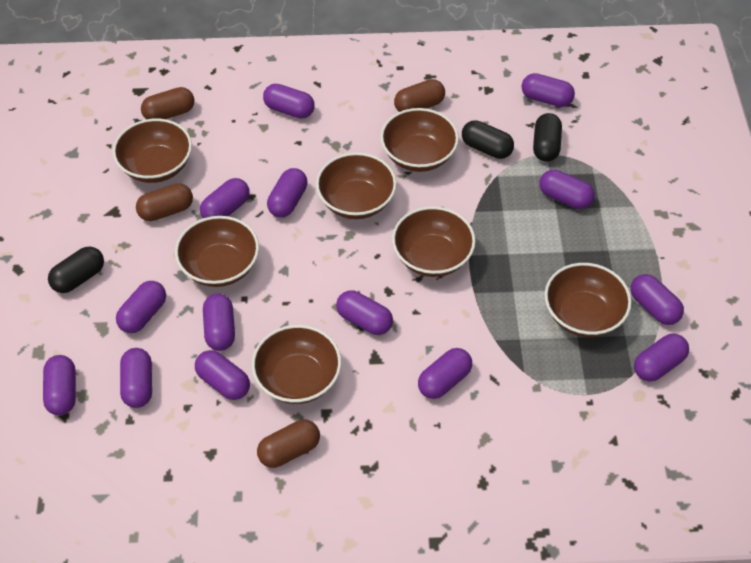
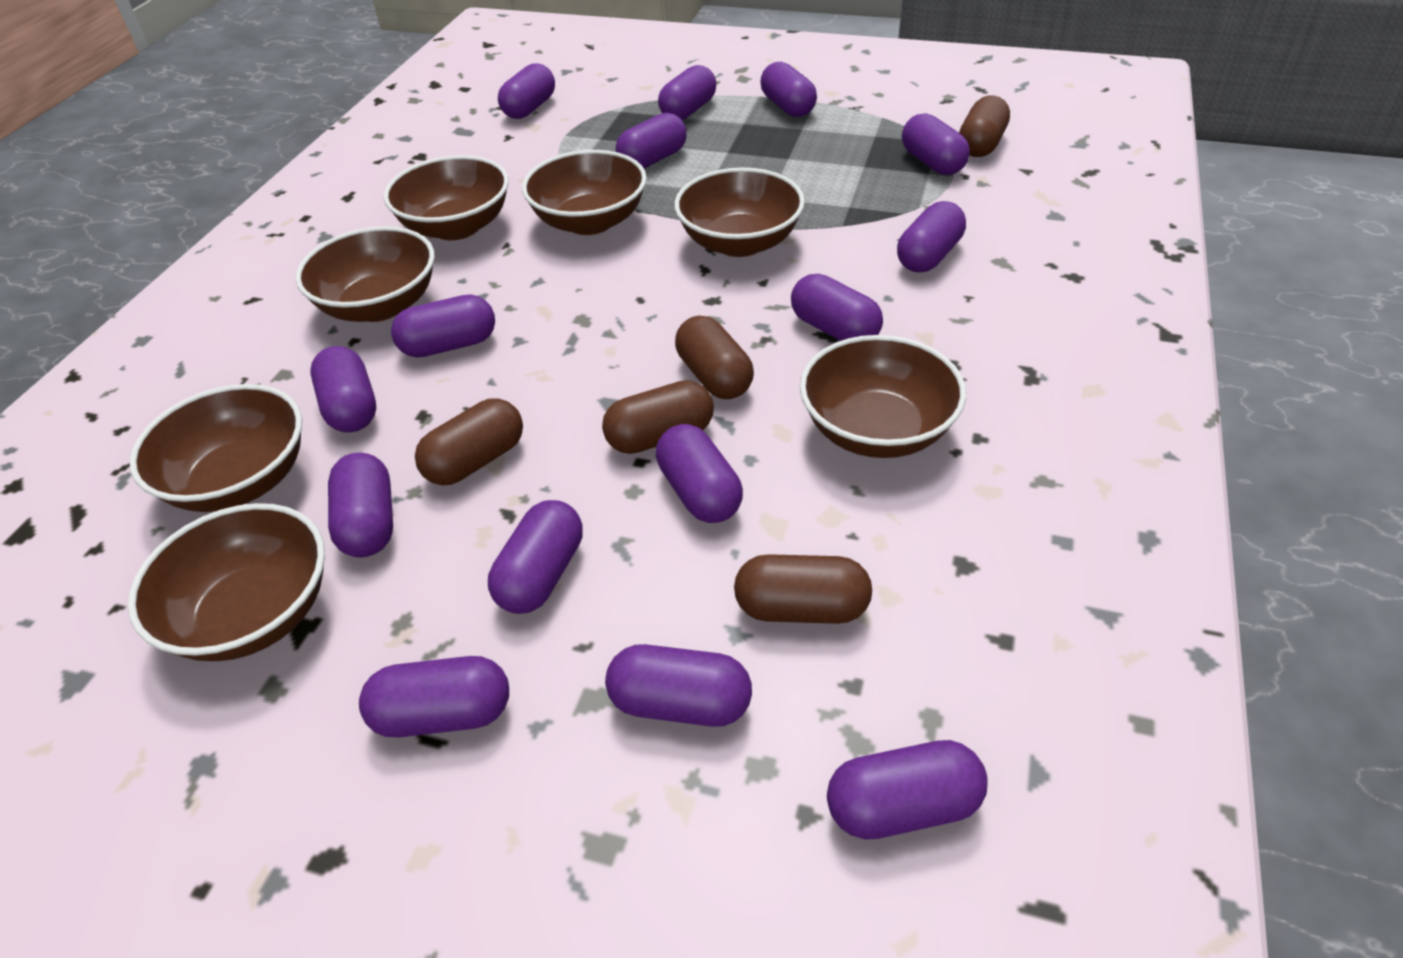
black capsule: [48,246,104,293] [462,120,514,159] [533,113,562,162] = 3 -> none = 0
brown capsule: [136,183,193,221] [141,87,194,119] [257,420,320,468] [394,79,445,112] = 4 -> [415,398,523,486] [602,380,714,454] [675,316,754,399] [734,554,872,624] [959,96,1010,157] = 5
purple capsule: [43,355,76,415] [116,281,166,333] [120,348,152,408] [195,350,250,400] [200,178,250,218] [203,294,235,351] [263,84,315,119] [267,168,307,217] [336,290,393,335] [418,348,472,399] [522,73,575,107] [539,170,595,209] [630,274,684,325] [634,334,689,382] = 14 -> [310,346,376,432] [328,453,393,557] [359,656,509,737] [391,294,495,358] [488,500,583,614] [498,63,555,119] [605,644,752,727] [616,113,687,169] [656,424,743,523] [658,65,716,120] [761,62,817,117] [791,274,883,341] [827,740,988,840] [897,201,966,272] [902,113,970,175] = 15

